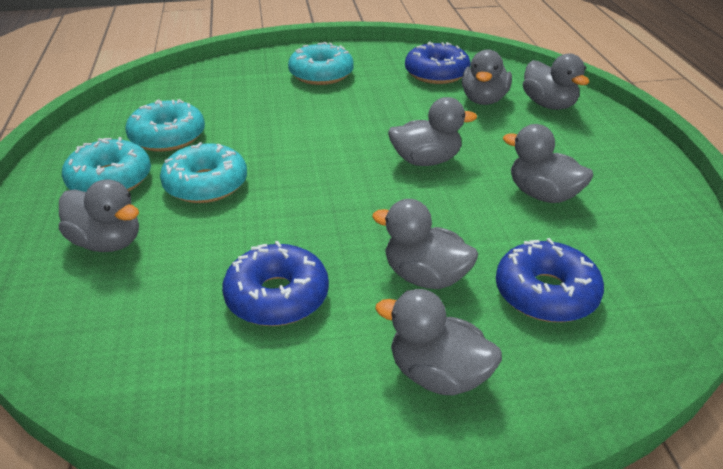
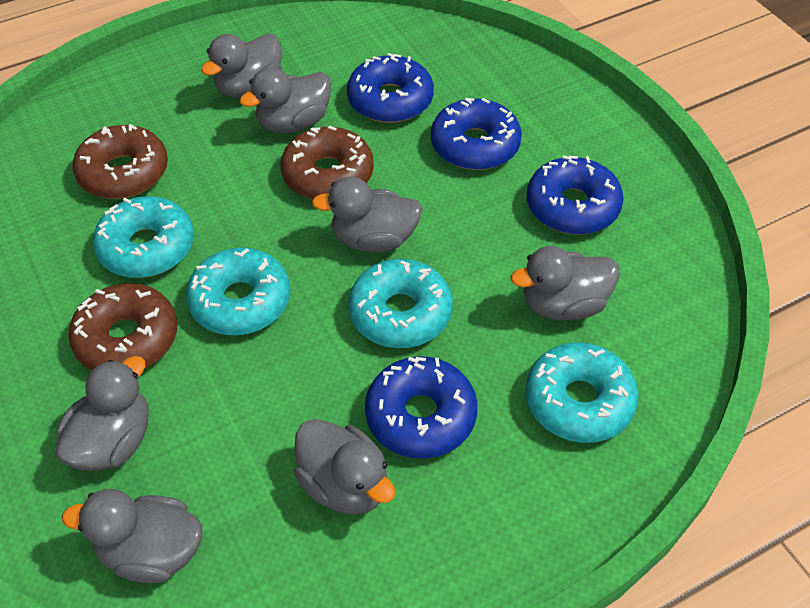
blue donut: [222,241,329,326] [405,42,471,84] [496,238,604,322] = 3 -> [347,53,434,123] [365,356,477,459] [431,98,522,170] [527,155,624,235] = 4
brown donut: none = 0 -> [68,283,177,371] [73,124,168,199] [280,126,374,199] = 3

